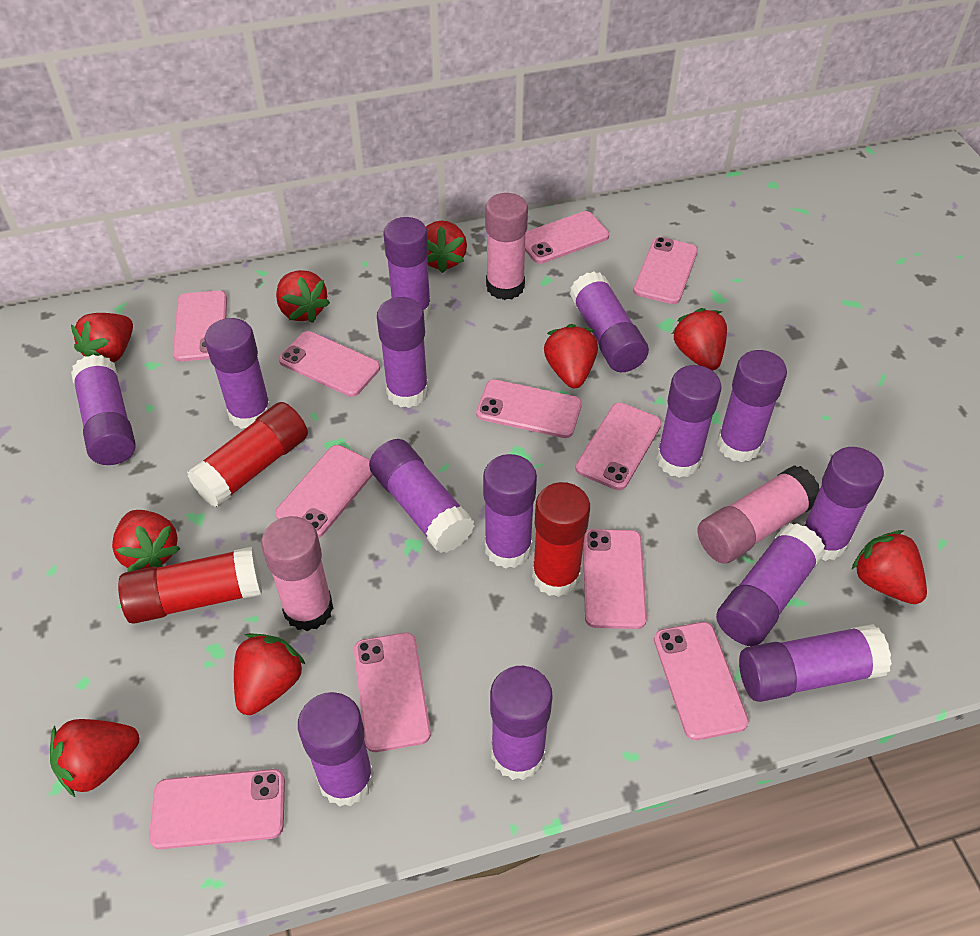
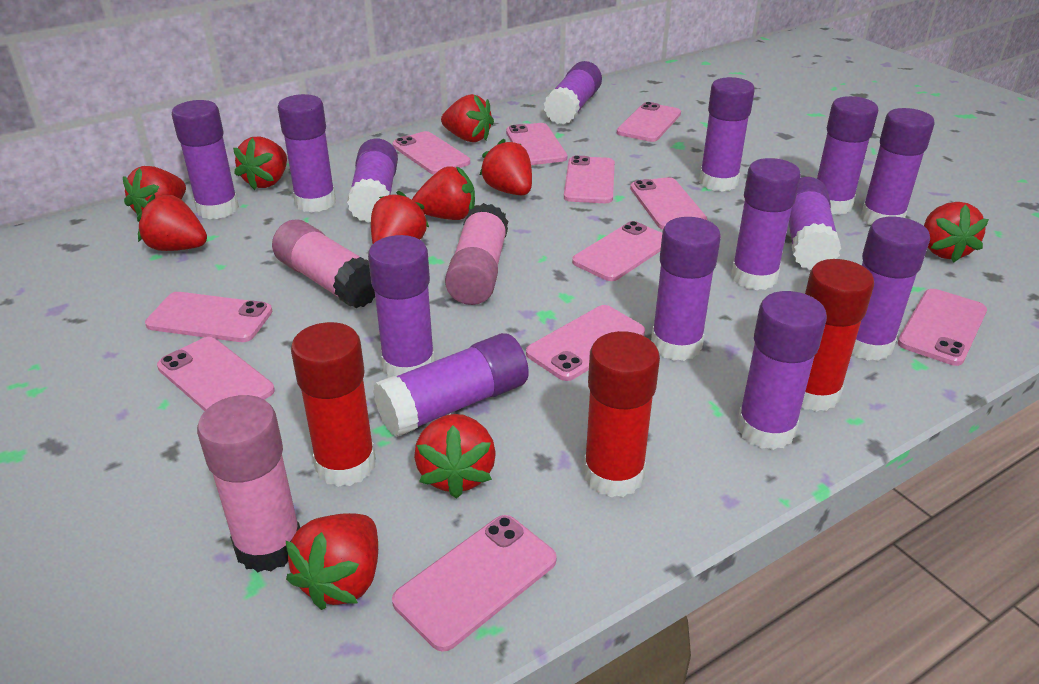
red strawberry: [50,719,139,797] [71,313,133,363] [112,510,181,572] [234,633,306,715] [276,270,330,323] [426,220,467,273] [544,324,598,388] [672,308,727,371] [852,530,927,604] = 9 -> [123,166,186,216] [137,194,207,251] [233,137,287,190] [285,513,378,610] [371,190,429,244] [412,166,475,220] [414,414,496,499] [441,94,494,142] [480,139,532,195] [924,202,989,262] = 10

